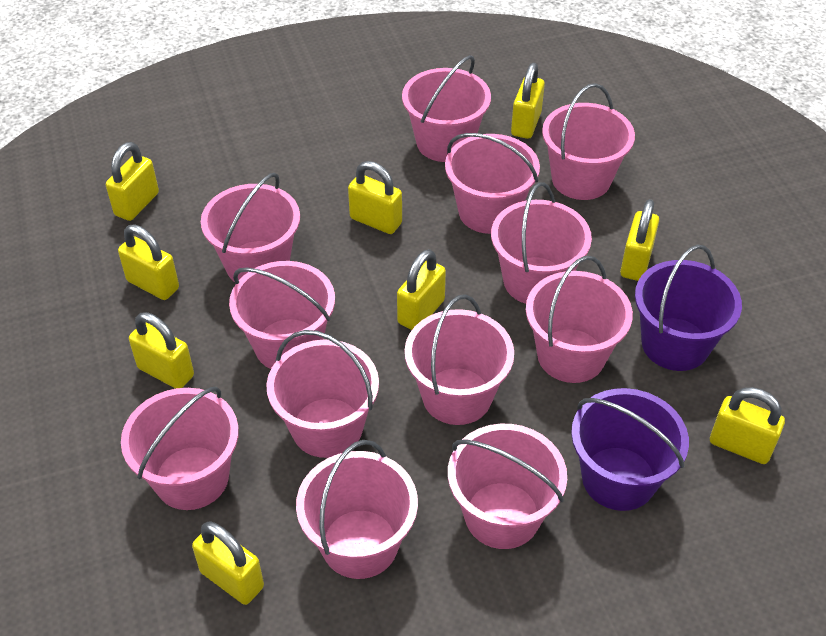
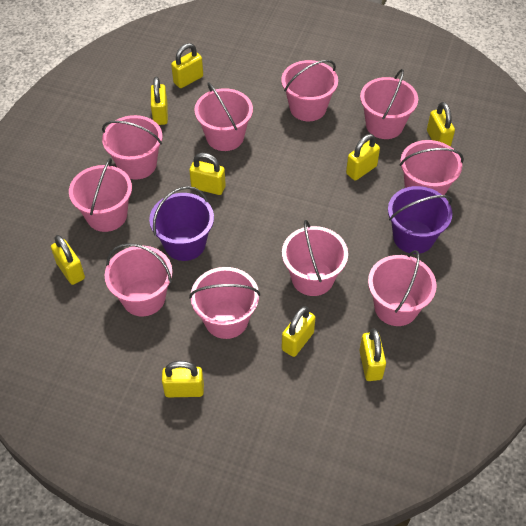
pink bucket: [121,387,239,510] [201,173,300,282] [229,261,335,369] [266,330,379,458] [296,440,418,579] [402,55,491,162] [405,294,514,425] [445,133,540,234] [448,424,567,549] [491,182,592,304] [526,256,633,383] [542,83,635,200] = 12 -> [69,158,132,232] [102,115,162,179] [105,243,173,316] [189,267,260,339] [194,82,253,151] [281,60,338,121] [282,220,348,296] [360,69,418,139] [368,250,437,326] [400,140,464,195] = 10

